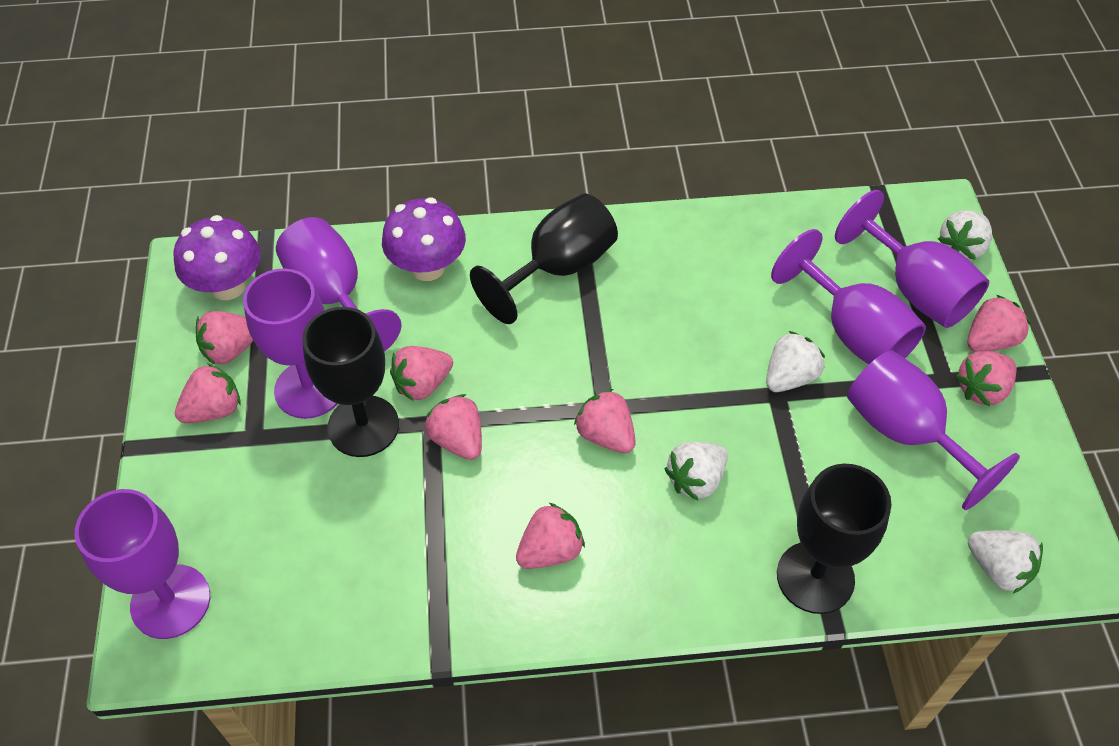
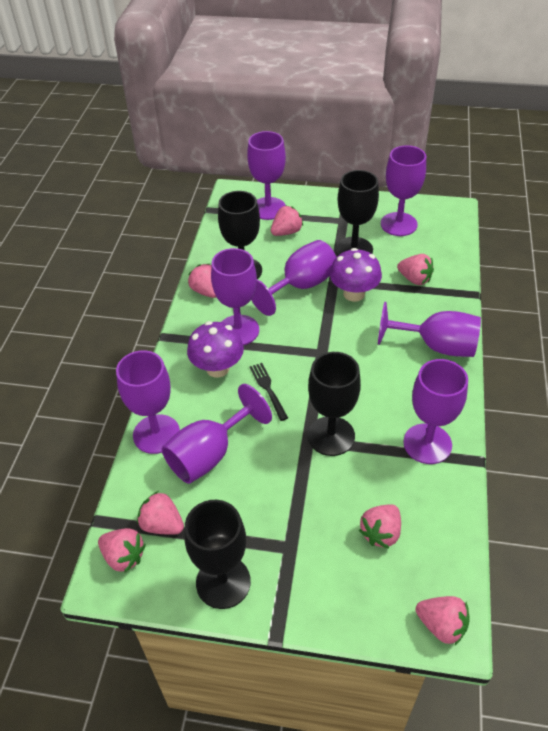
black fork: none = 0 -> [250,363,288,421] = 1
black goblet: [302,307,399,457] [470,194,618,324] [777,464,891,614] = 3 -> [184,500,251,609] [218,191,262,279] [308,352,361,456] [335,170,379,256] = 4
pink strawberry: [175,363,241,423] [196,311,253,365] [390,346,453,401] [425,394,482,460] [516,503,585,569] [574,389,636,453] [955,351,1016,406] [968,295,1031,352] = 8 -> [98,528,146,572] [137,491,184,535] [188,264,216,298] [271,205,303,236] [359,504,401,548] [397,254,434,285] [415,596,470,645] = 7
purple goblet: [75,489,210,639] [243,268,337,419] [276,217,402,352] [771,229,926,364] [835,190,989,328] [847,350,1020,510] = 6 -> [116,350,180,454] [162,384,272,484] [211,248,259,345] [247,131,286,220] [251,240,336,316] [378,302,481,357] [381,145,426,236] [403,359,468,464] = 8
white strawberry: [664,442,728,501] [766,331,825,392] [938,210,992,260] [968,530,1043,594] = 4 -> none = 0

